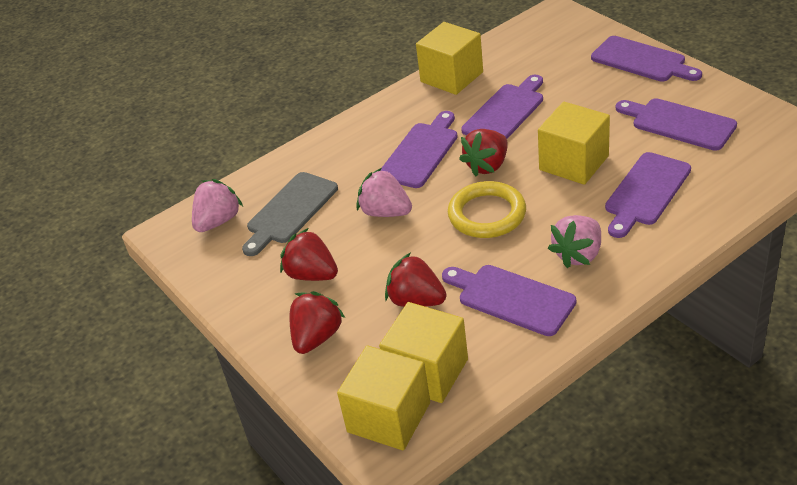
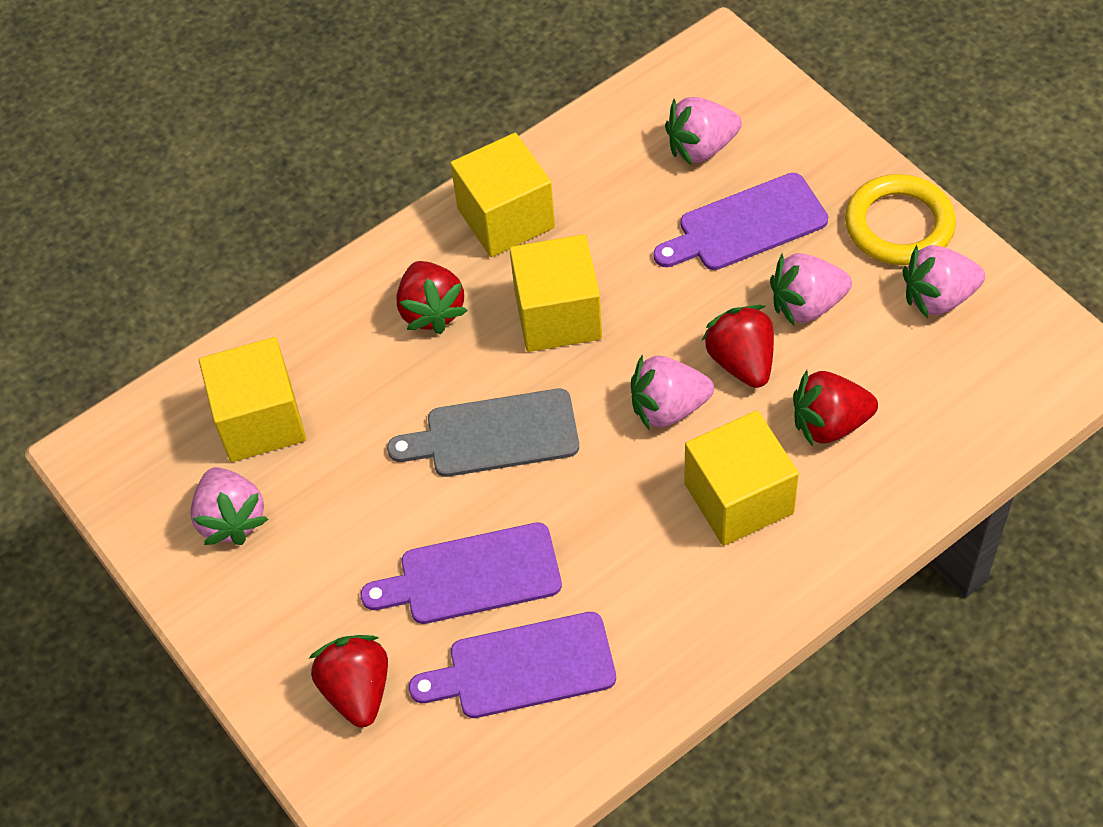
pink strawberry: [192,179,243,232] [357,168,412,217] [548,215,601,268] = 3 -> [190,467,268,545] [631,355,714,431] [665,97,742,166] [770,253,852,326] [903,245,985,319] = 5
purple cutting board: [380,111,458,188] [442,265,576,336] [461,75,543,139] [591,36,702,82] [605,152,691,238] [616,98,737,151] = 6 -> [361,522,562,624] [409,612,616,718] [653,173,828,270] = 3

